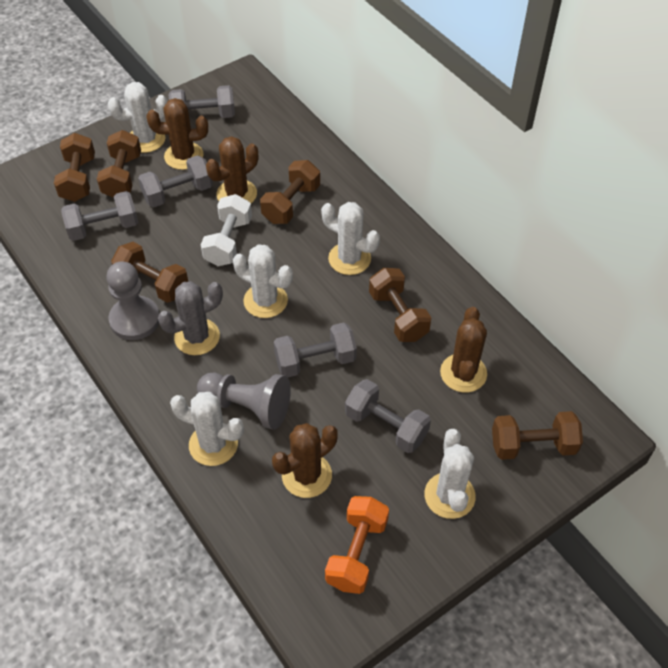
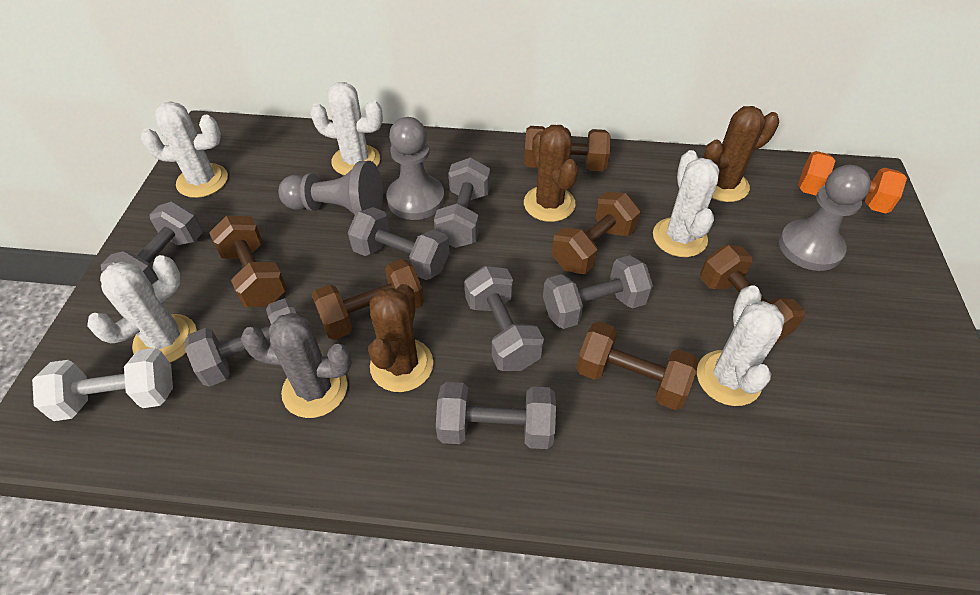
brown cactus: [147,98,208,170] [206,136,258,203] [272,423,338,498] [440,307,487,393] = 4 -> [369,284,433,392] [524,125,578,222] [703,106,779,202] = 3
grey dumbbell: [61,191,138,241] [138,155,213,207] [169,85,235,118] [274,322,357,377] [345,379,431,453] = 5 -> [101,201,203,284] [185,298,296,387] [348,207,449,280] [434,158,490,248] [436,382,556,449] [464,266,544,371] [543,255,653,329] = 7
grey pawn: [106,261,160,340] [197,373,291,430] = 2 -> [278,161,383,215] [386,117,445,220] [779,165,871,271] = 3

